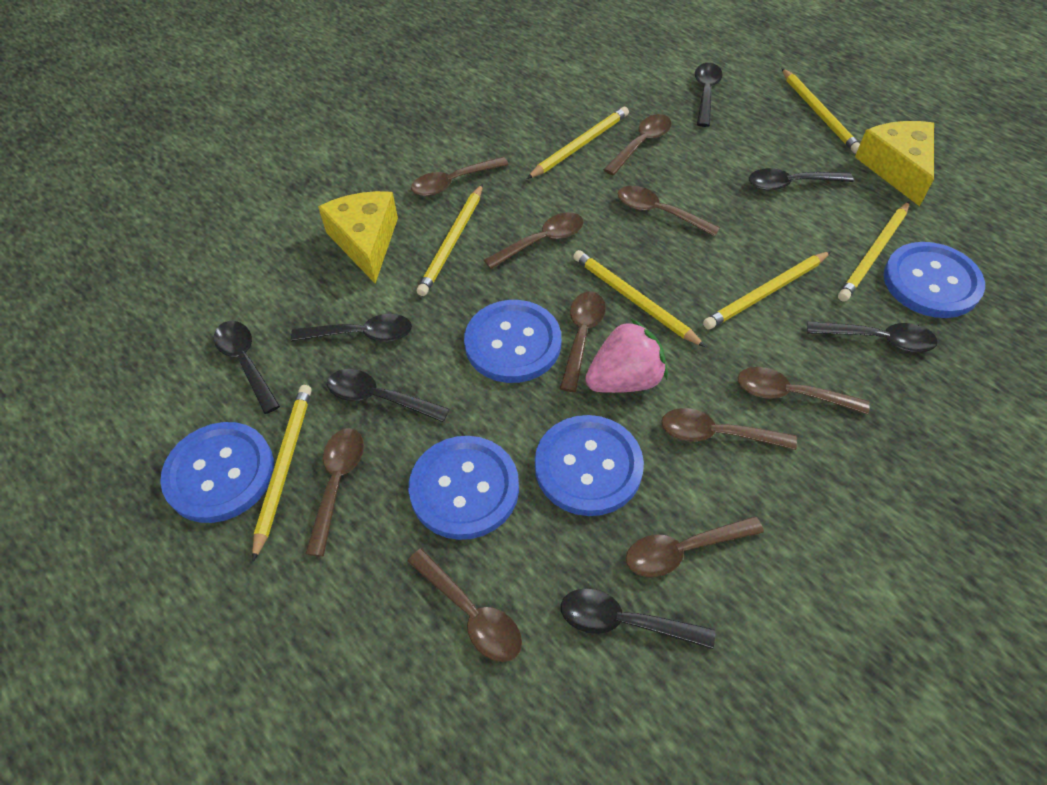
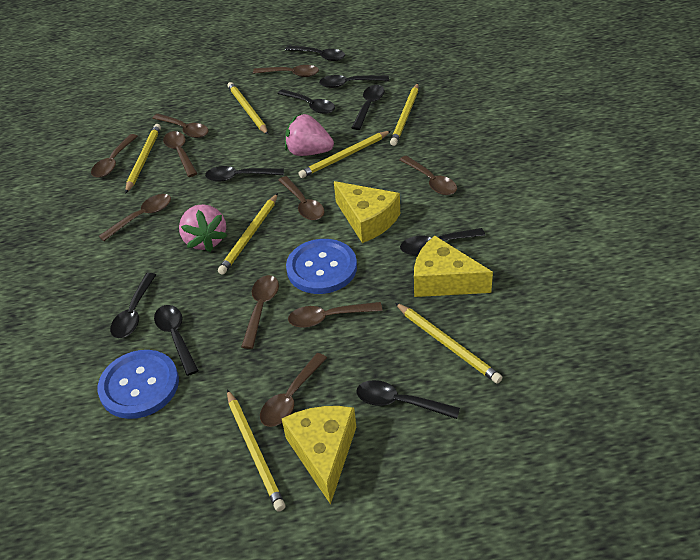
black spoon: [214,321,280,414] [291,314,412,342] [327,369,449,422] [561,588,715,649] [695,63,723,127] [749,168,854,191] [807,321,938,352] = 7 -> [110,273,156,338] [154,305,199,376] [205,166,284,182] [278,89,335,114] [285,45,345,61] [319,75,389,88] [351,85,385,130] [356,380,460,419] [400,228,485,255] = 9
blue button: [160,422,274,523] [409,436,519,540] [464,300,561,383] [535,415,644,516] [883,242,985,318] = 5 -> [98,350,179,419] [286,239,357,294] = 2
pink strawberry: [585,318,668,393] = 1 -> [179,204,227,252] [285,114,334,156] = 2
yellow cheese: [318,191,398,283] [855,121,934,206] = 2 -> [282,406,356,505] [334,181,400,243] [414,236,493,297] = 3

